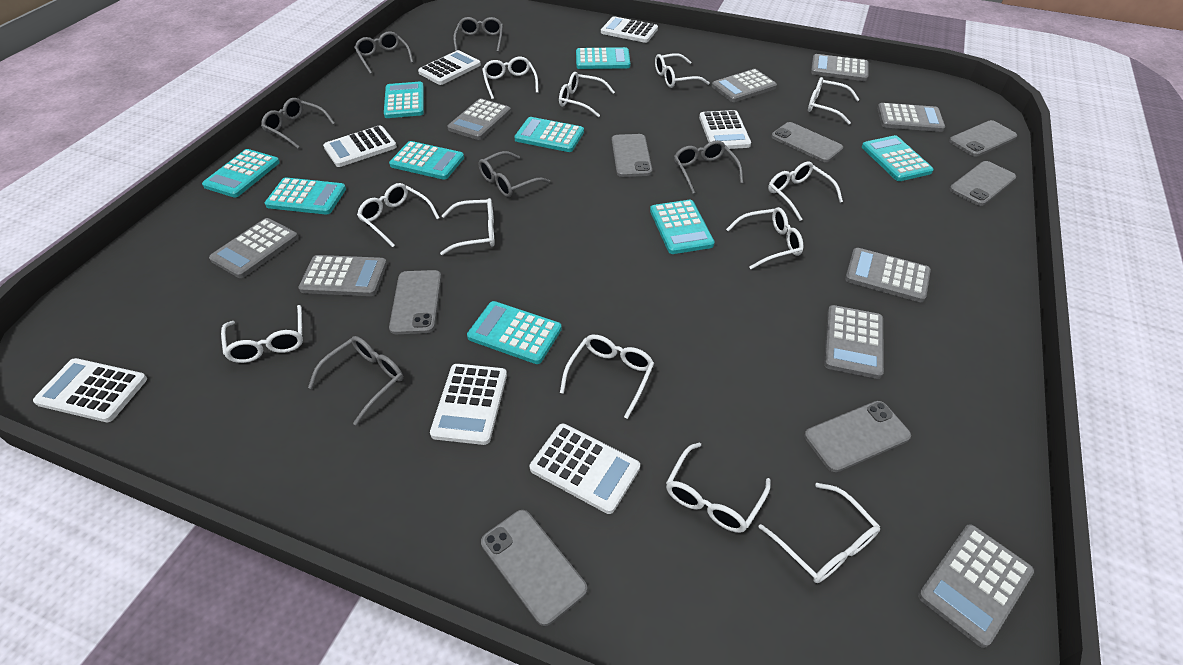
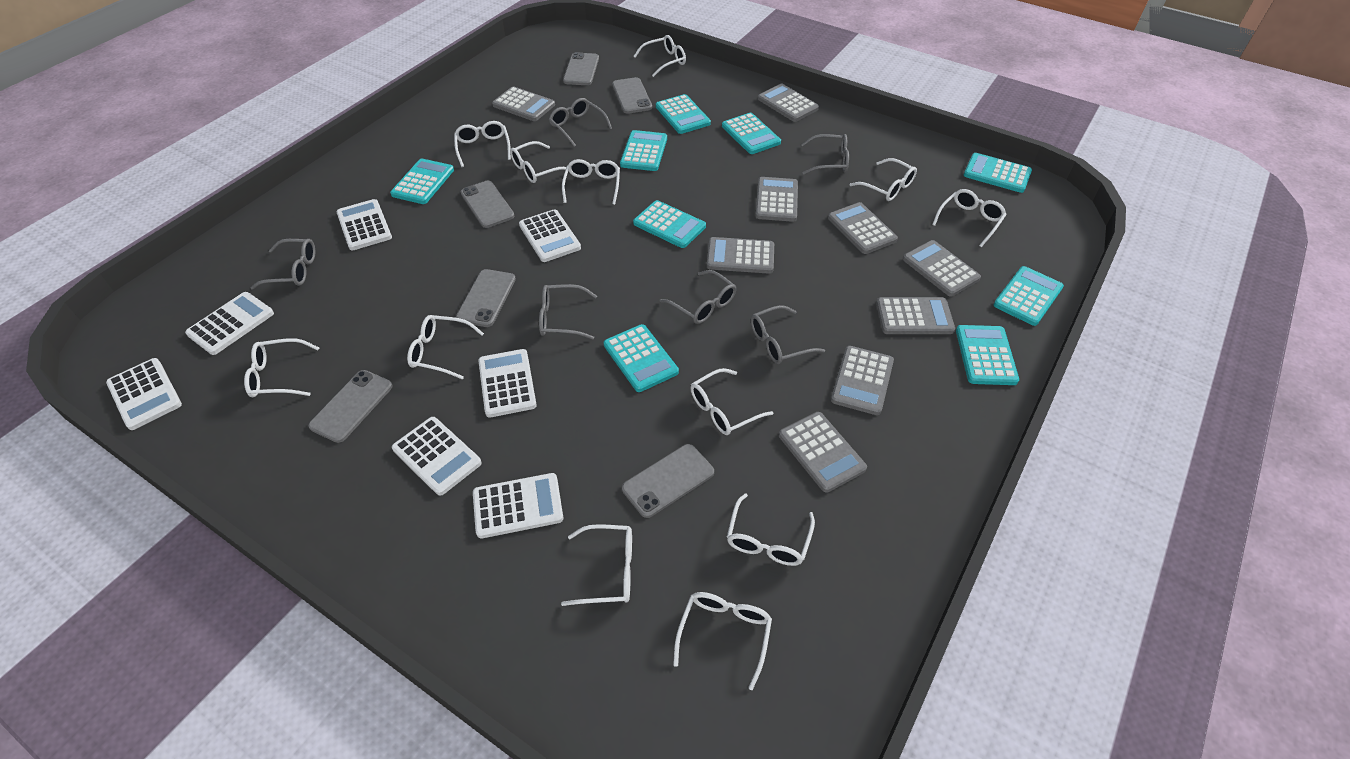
grey phone: [389,270,441,334] [481,510,587,626] [612,134,652,177] [772,122,843,162] [804,401,911,472] [949,120,1017,157] [950,161,1016,206] = 7 -> [309,370,393,443] [456,269,516,327] [461,181,514,228] [563,52,599,85] [612,77,652,114] [622,444,714,518] = 6

